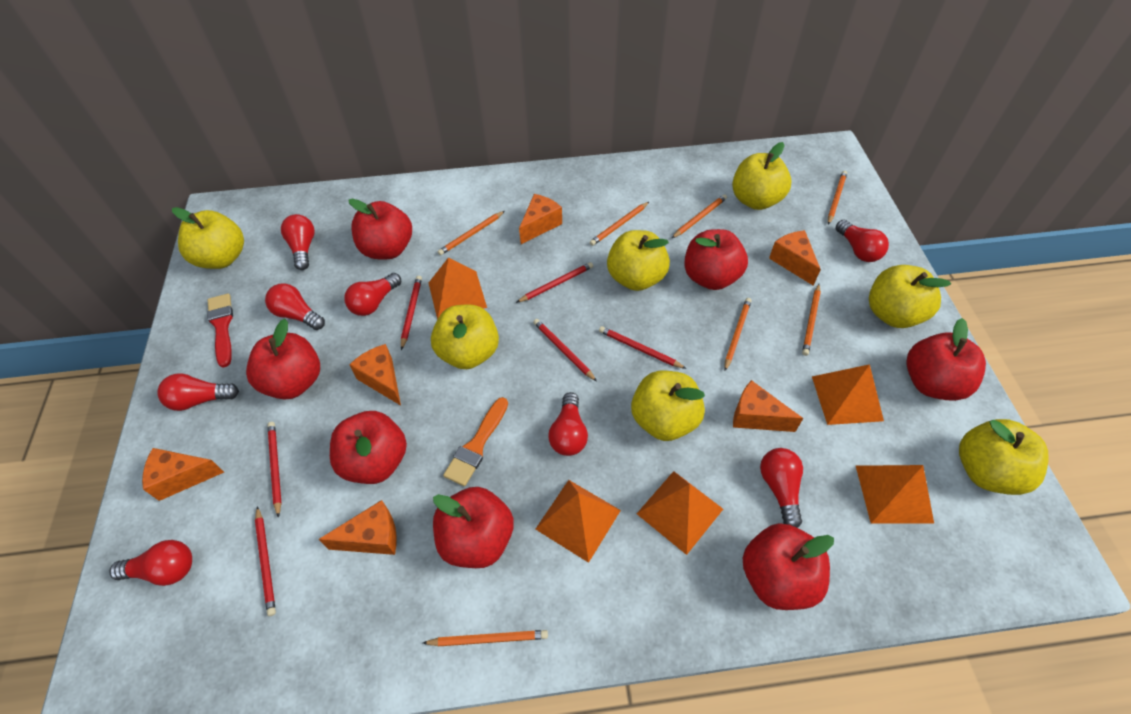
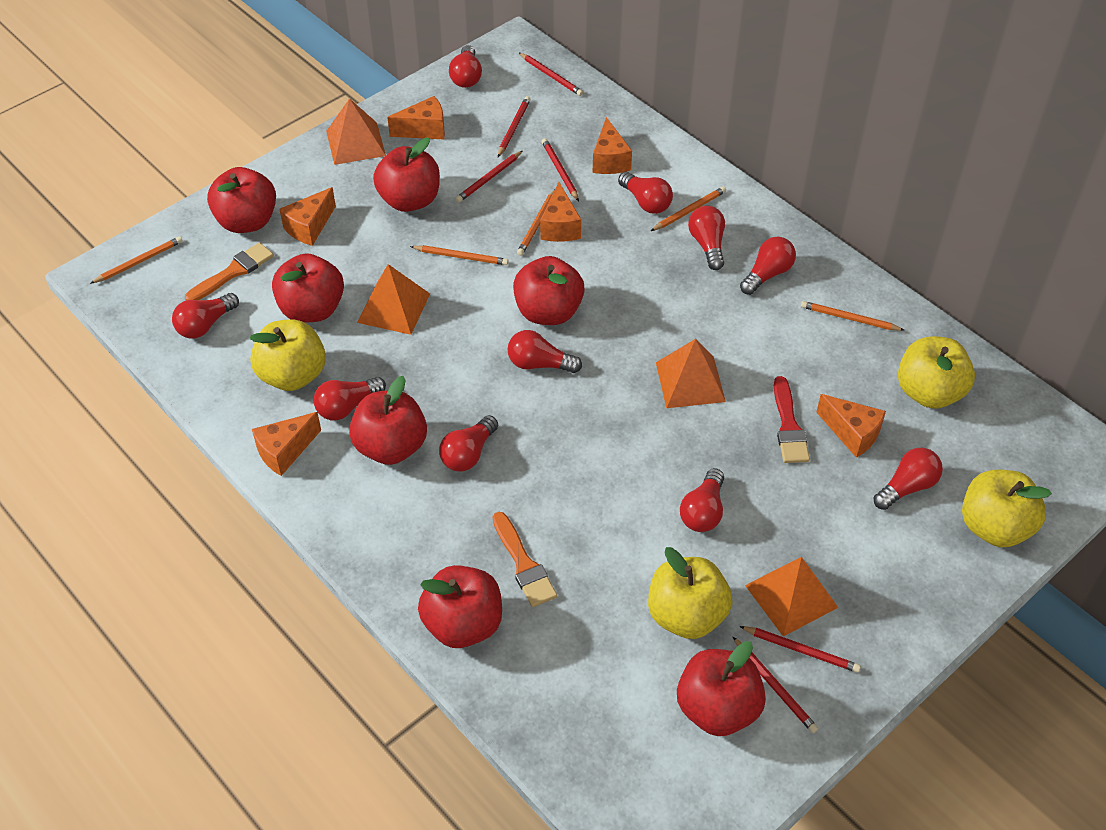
orange brush: [443,397,508,486] = 1 -> [185,242,274,300] [493,512,557,607] = 2
orange pencil: [423,630,548,646] [438,211,505,255] [590,202,649,246] [672,194,727,238] [724,298,751,371] [802,284,821,356] [828,171,847,225] = 7 -> [90,236,183,284] [410,245,509,265] [517,189,555,256] [651,186,726,231] [801,301,904,331] = 5
orange pyramid: [429,258,487,319] [536,480,621,563] [637,471,723,555] [812,364,884,425] [856,465,934,524] = 5 -> [326,98,386,165] [357,264,430,335] [656,339,726,408] [745,557,839,636] = 4
red light bulb: [109,540,192,586] [157,373,239,411] [265,283,325,330] [281,214,315,270] [344,273,401,316] [548,392,588,456] [760,448,803,528] [836,220,889,262] = 8 -> [172,293,239,339] [313,377,386,420] [439,415,498,471] [449,45,482,88] [508,330,582,373] [618,172,673,214] [680,468,724,532] [688,206,725,270] [740,236,796,295] [874,448,943,510] = 10
yellow apple: [172,207,244,269] [431,304,499,369] [607,230,670,291] [631,371,705,441] [732,142,791,210] [869,265,951,328] [959,419,1048,495] = 7 -> [250,319,326,391] [648,547,733,639] [898,336,975,409] [962,470,1052,547] = 4

